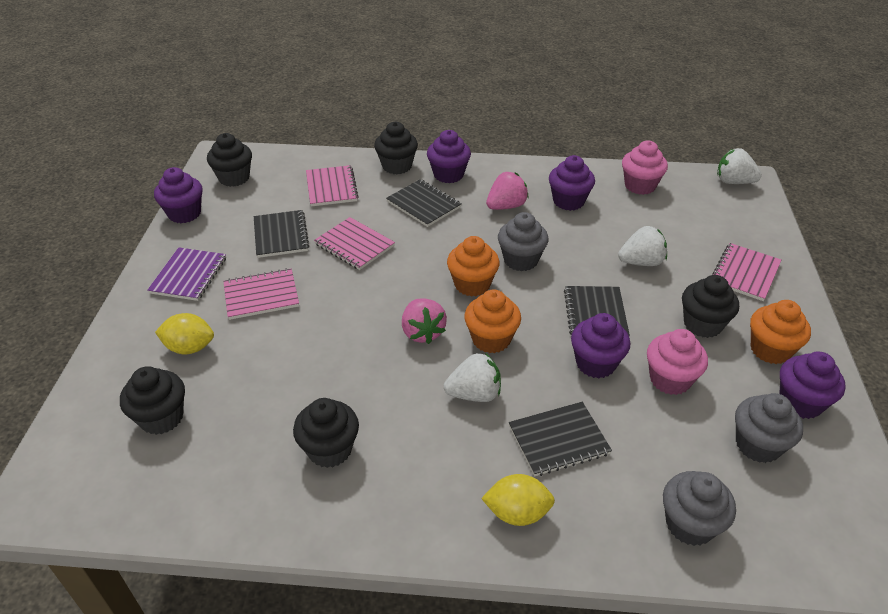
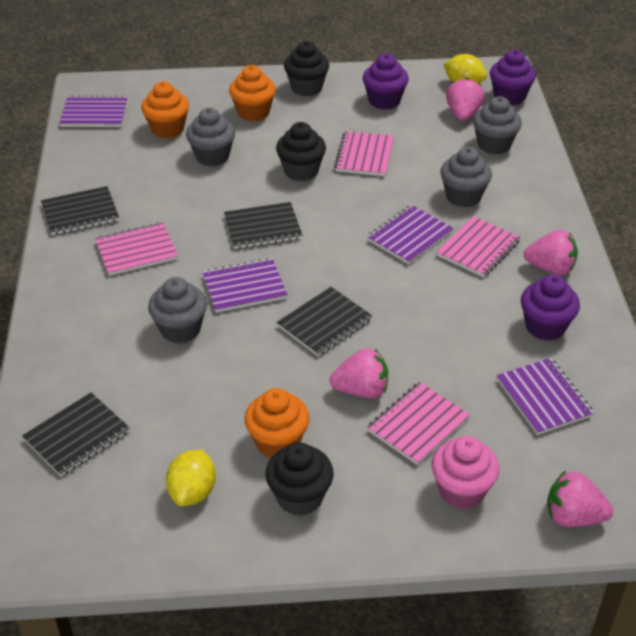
black cupcake: [120,366,185,435] [207,133,252,187] [293,398,359,468] [374,122,418,174] [682,275,739,338] = 5 -> [265,442,333,516] [276,122,326,181] [284,41,329,96] = 3
grey cupcake: [498,212,549,271] [663,471,736,546] [735,393,803,463] = 3 -> [148,277,207,344] [186,108,235,166] [440,147,492,207] [473,96,522,154] = 4
pink cupcake: [622,141,668,195] [647,329,708,395] = 2 -> [431,436,499,509] = 1
pink strawberry: [402,298,447,344] [486,172,529,210] = 2 -> [330,348,388,398] [446,78,484,121] [524,230,578,275] [547,470,613,527] = 4
purple cupcake: [154,167,203,223] [427,130,471,183] [549,155,595,211] [571,313,630,378] [779,351,846,419] = 5 -> [363,54,409,110] [490,50,536,105] [521,274,580,341] = 3
purple notebook: [147,247,226,301] = 1 -> [59,95,128,127] [203,258,287,313] [367,205,454,264] [497,358,594,435] = 4
white strawberry: [444,353,501,402] [618,226,667,266] [717,148,762,184] = 3 -> none = 0

